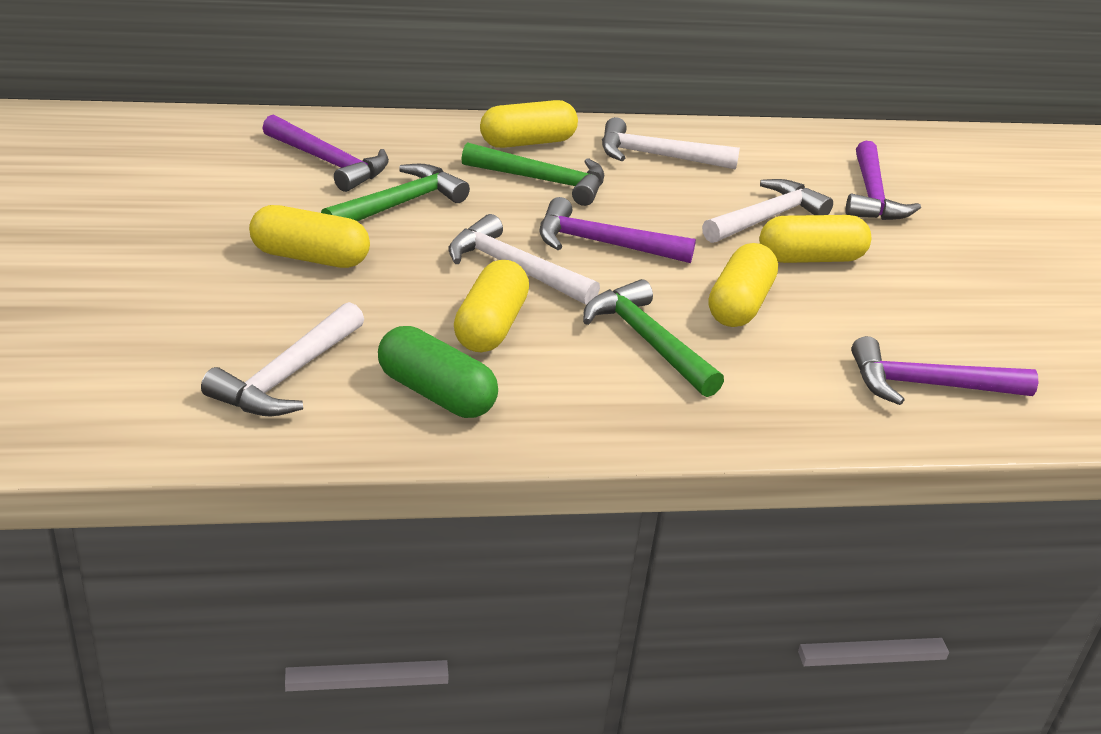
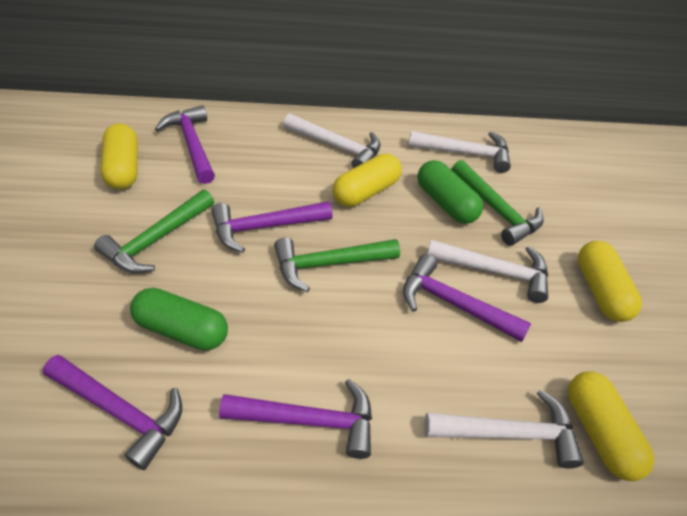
green capsule: [378,326,498,418] = 1 -> [130,288,228,351] [417,160,483,224] = 2
purple hammer: [262,114,389,192] [539,197,696,263] [845,140,921,220] [851,336,1038,405] = 4 -> [43,355,182,470] [155,105,215,184] [211,201,333,253] [219,379,372,459] [403,254,531,342] = 5
yellow capsule: [249,205,370,268] [454,260,529,352] [480,100,578,148] [709,243,778,327] [759,215,871,263] = 5 -> [100,123,138,189] [332,153,402,207] [568,371,654,481] [578,241,642,322] = 4

